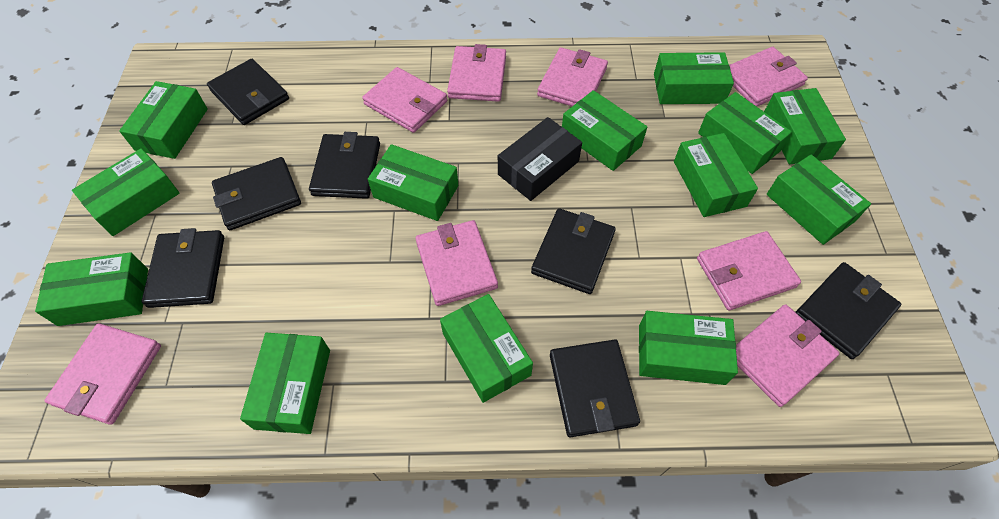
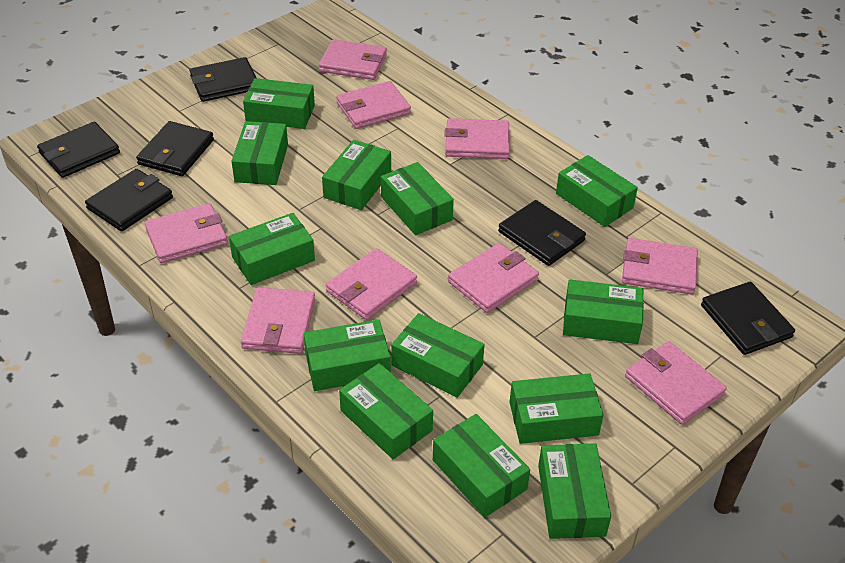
black box: [498,117,582,201] = 1 -> none = 0
black wallet: [142,228,224,308] [207,59,289,125] [212,157,301,230] [309,132,380,199] [531,208,616,294] [550,340,640,437] [796,262,901,359] = 7 -> [37,122,120,178] [85,169,173,231] [136,121,214,176] [190,57,256,102] [498,200,586,266] [701,282,795,355] = 6
pink wallet: [45,323,161,425] [362,67,447,133] [415,220,498,306] [447,44,506,102] [537,47,608,106] [697,231,801,311] [729,47,808,107] [736,304,840,407] = 8 -> [145,203,228,263] [241,287,315,354] [319,39,387,80] [326,248,417,320] [336,81,411,129] [444,118,510,159] [448,243,539,313] [622,238,698,295] [625,341,727,425] = 9

